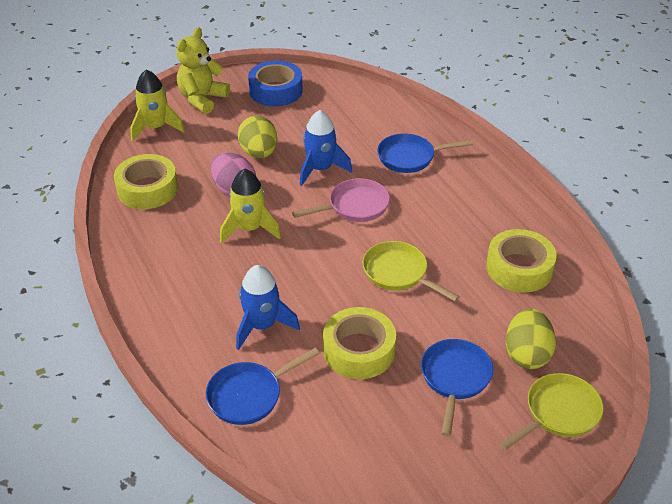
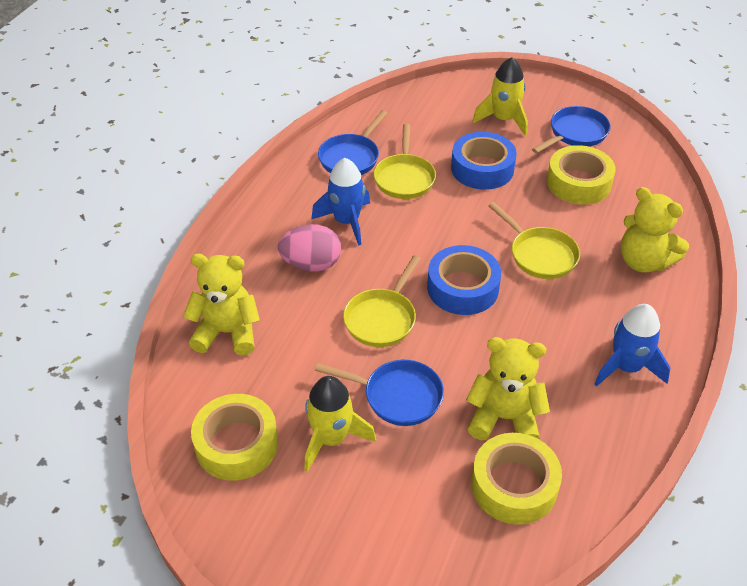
blue tape: [248,60,303,107] = 1 -> [427,245,501,315] [451,132,517,190] = 2
pink pan: [292,178,390,222] = 1 -> none = 0
yellow egg: [238,116,277,158] [506,308,556,369] = 2 -> none = 0
yellow pan: [362,241,460,302] [499,373,604,450] = 2 -> [343,255,421,347] [374,124,436,199] [488,202,580,279] = 3
yellow teddy bear: [176,27,230,114] = 1 -> [183,254,260,356] [466,337,550,440] [621,187,689,272] = 3

